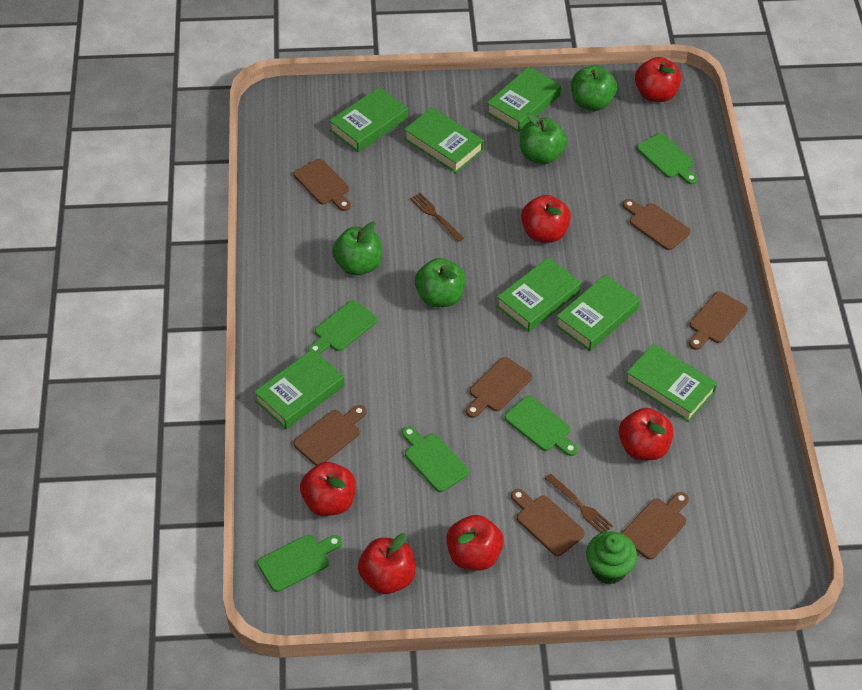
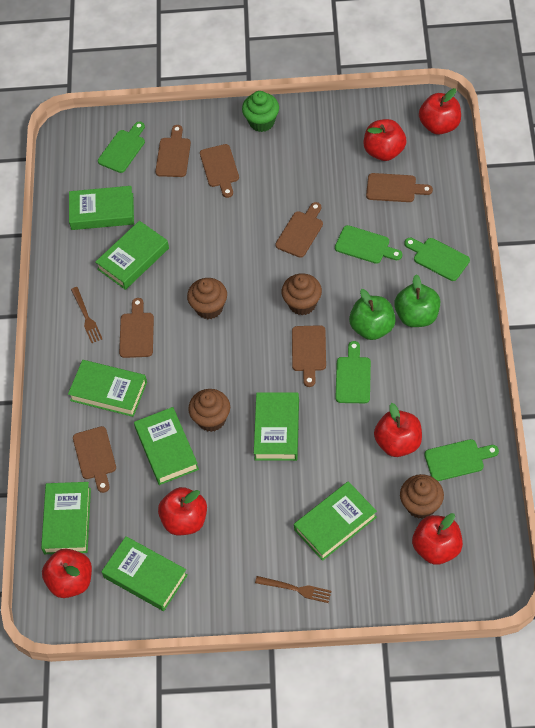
brown cupcake: none = 0 -> [187,278,227,319] [188,389,230,432] [282,273,322,315] [400,474,444,519] = 4
green apple: [332,222,382,275] [415,258,466,307] [520,112,567,164] [571,65,617,111] = 4 -> [349,289,396,340] [394,275,440,327] = 2
green book: [254,349,344,429] [329,87,408,152] [404,107,484,173] [486,67,561,132] [496,257,581,332] [555,274,640,351] [625,343,717,422] = 7 -> [41,482,91,554] [68,360,147,417] [69,186,134,230] [95,221,169,290] [101,536,188,611] [134,407,199,485] [254,392,299,461] [294,481,377,561] = 8

